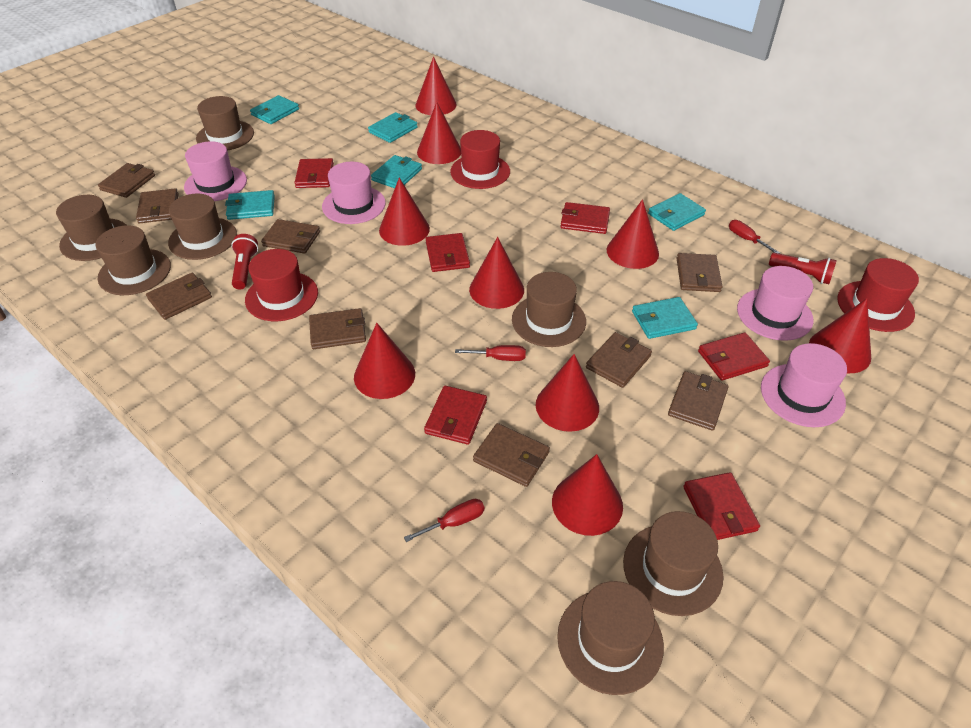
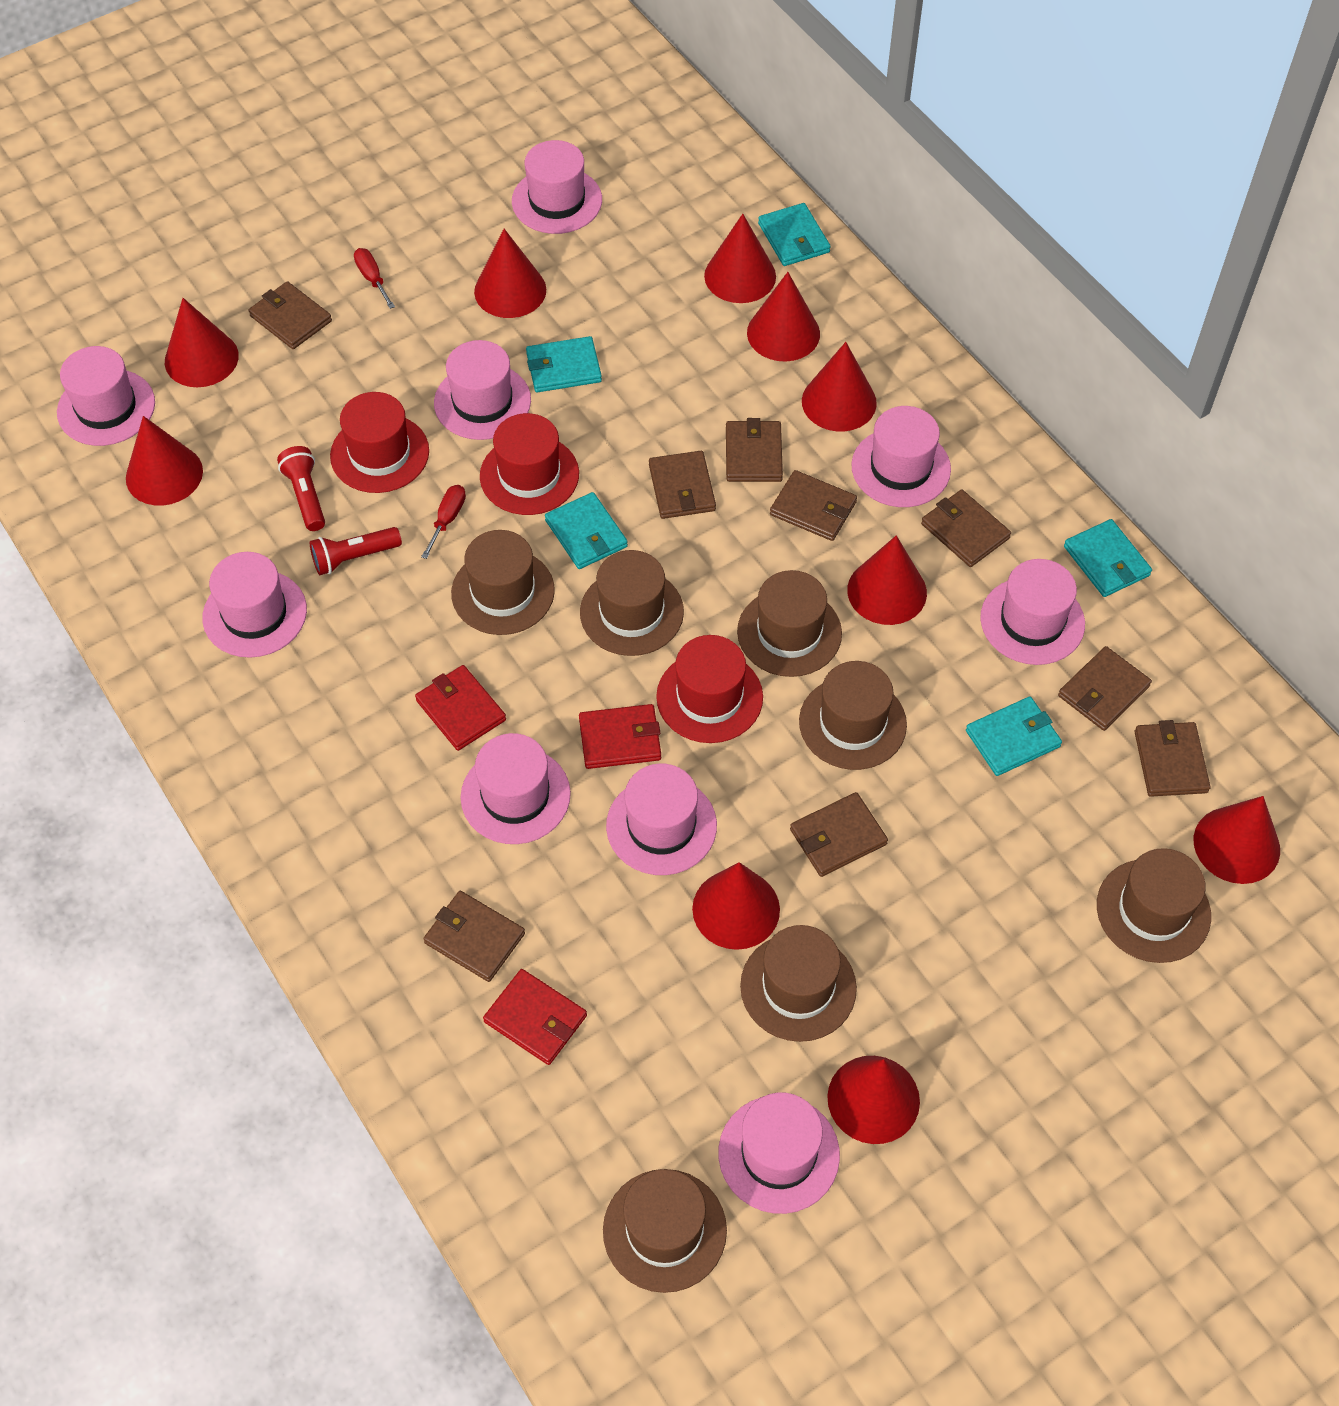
pink hat: [184,141,247,201] [322,162,386,224] [737,266,814,341] [761,343,847,427] = 4 -> [57,346,155,446] [202,552,307,658] [434,340,531,440] [461,733,571,844] [512,140,602,234] [606,763,717,875] [719,1092,840,1214] [851,406,951,507] [980,559,1085,665] = 9
red cone: [354,323,415,399] [379,178,430,246] [415,57,457,115] [417,102,461,164] [469,237,524,309] [536,354,599,432] [552,454,623,536] [607,199,659,269] [809,298,871,373] = 9 -> [126,416,203,506] [165,298,239,387] [474,229,546,318] [692,862,780,950] [704,214,776,303] [747,272,820,361] [802,342,877,431] [827,1056,920,1144] [847,535,927,625] [1194,796,1280,884] = 10
red screwdriver: [404,499,485,542] [455,345,526,361] [729,220,780,254] = 3 -> [354,248,395,309] [421,485,466,559] = 2
red wallet: [295,158,334,188] [424,386,487,445] [426,233,470,272] [560,202,610,234] [683,472,760,540] [698,332,770,381] = 6 -> [415,665,506,751] [483,969,587,1065] [579,704,661,769] = 3
turquoise wallet: [225,190,275,220] [250,95,299,124] [368,112,418,143] [371,155,422,188] [632,297,698,339] [648,193,706,231] = 6 -> [526,336,602,393] [545,492,628,569] [758,203,831,266] [966,696,1062,776] [1064,519,1152,597] = 5

